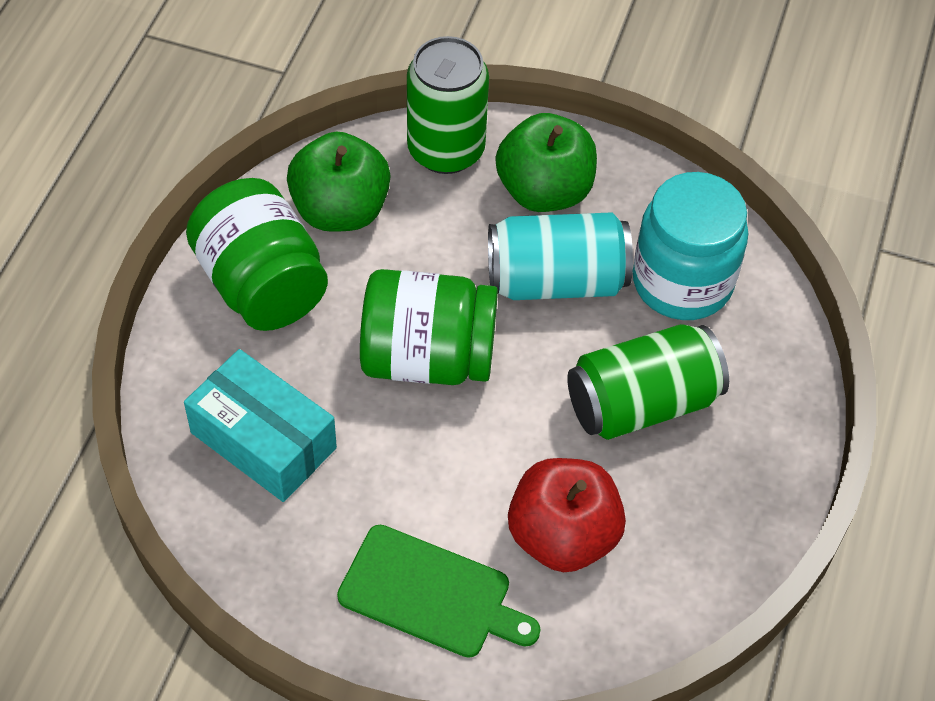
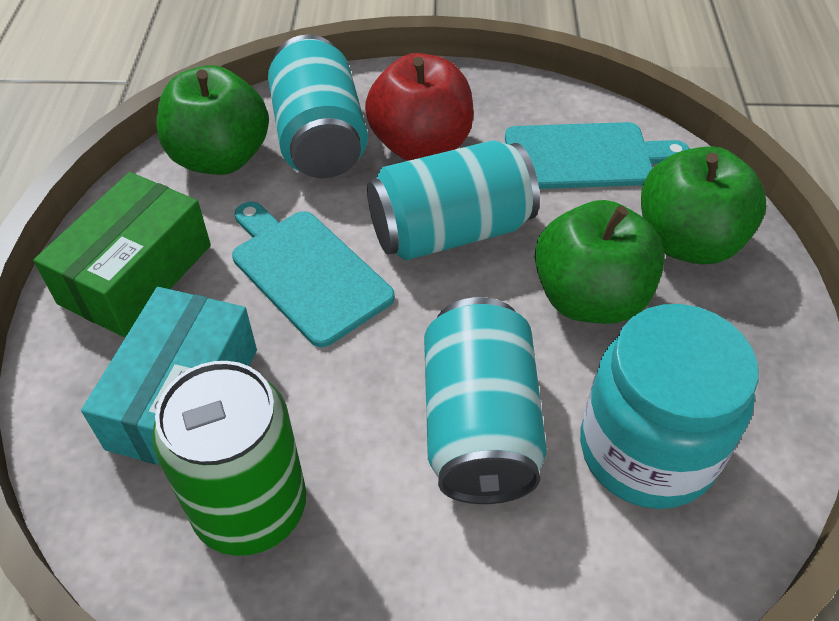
green apple: [287,132,391,232] [496,113,597,212] = 2 -> [156,65,269,175] [535,200,665,324] [641,146,766,265] = 3
green box: none = 0 -> [33,172,211,337] = 1
green can: [407,36,489,174] [567,324,729,440] = 2 -> [152,361,306,556] = 1
green cutting board: [337,525,541,658] = 1 -> none = 0
green jar: [186,178,328,331] [360,269,498,385] = 2 -> none = 0
turquoise can: [488,212,633,300] = 1 -> [268,35,368,178] [367,141,540,261] [424,297,547,504] = 3
turquoise cutting board: none = 0 -> [232,202,395,348] [505,122,690,189] = 2

